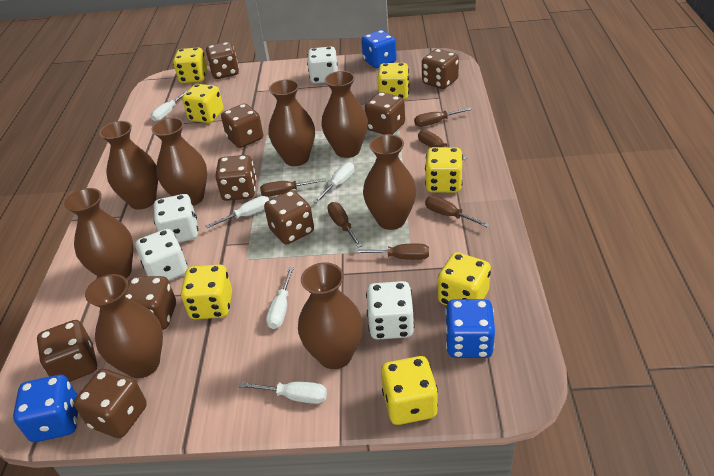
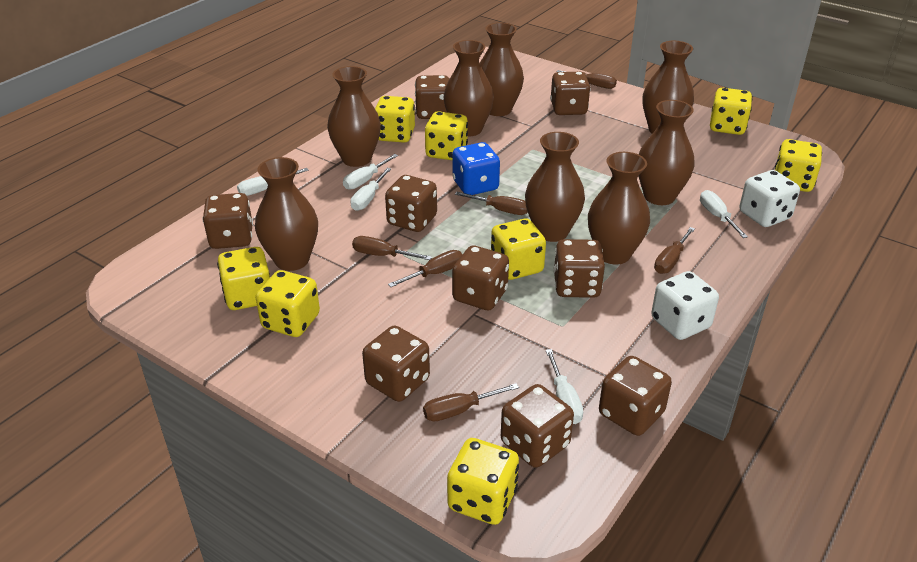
blue dice: [13,375,78,442] [361,30,397,68] [445,299,495,358] = 3 -> [453,142,500,195] = 1
white dice: [135,229,188,281] [154,194,198,243] [307,47,338,84] [366,281,414,340] = 4 -> [651,271,719,340] [739,170,800,227] = 2
yellow dice: [173,47,207,83] [181,265,232,319] [182,84,224,123] [377,63,409,100] [381,356,438,425] [425,147,463,193] [438,252,491,305] = 7 -> [217,247,270,310] [256,270,320,337] [375,96,415,143] [425,111,468,160] [447,438,519,525] [491,219,546,280] [710,88,752,135] [775,139,822,192] = 8

